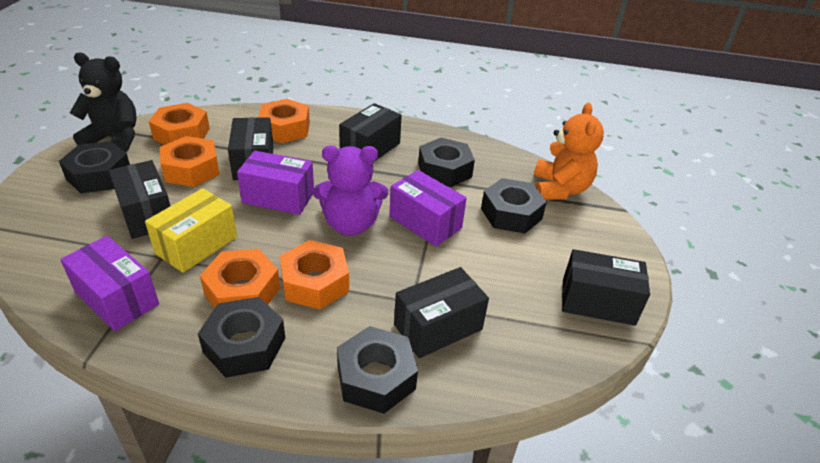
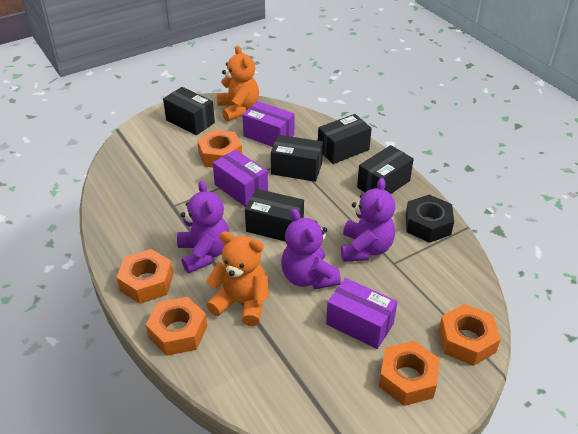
black nut: [59,141,130,193] [198,297,285,378] [337,326,418,414] [418,138,475,187] [481,178,547,234] = 5 -> [406,195,454,243] = 1
black teddy bear: [70,52,137,153] = 1 -> none = 0
orange teddy bear: [534,103,604,200] = 1 -> [206,231,269,326] [217,46,259,121] = 2
purple teddy bear: [313,146,388,236] = 1 -> [177,181,229,273] [281,209,341,290] [341,178,395,262] = 3
yellow box: [145,188,237,273] = 1 -> none = 0

